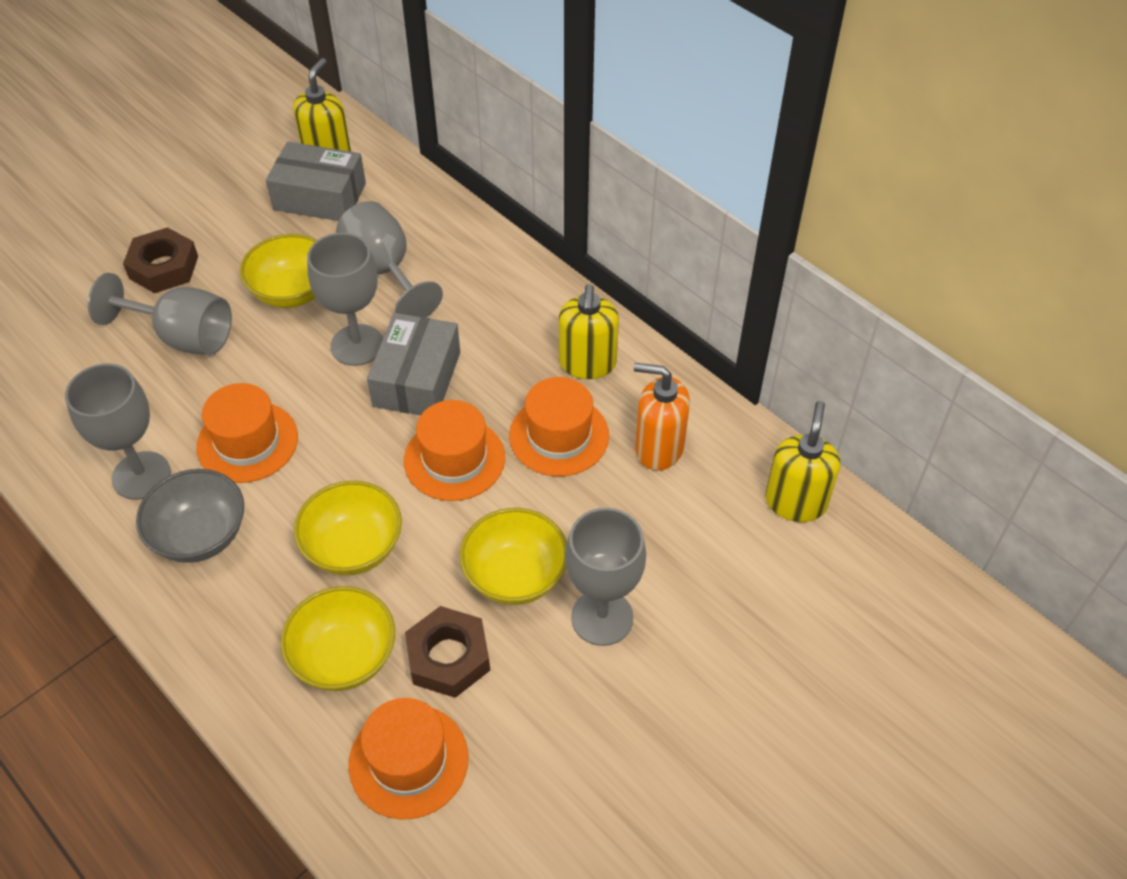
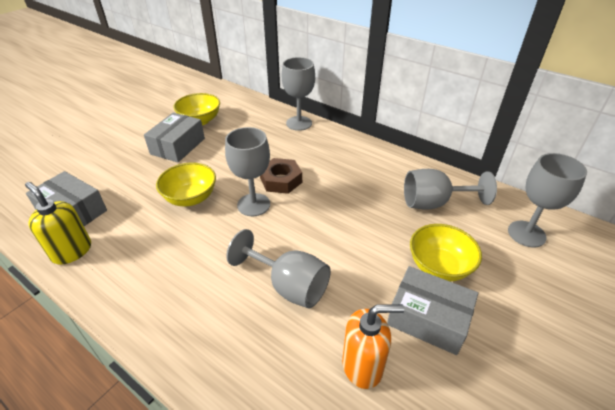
brown nut: [123,227,198,293] [405,606,490,698] = 2 -> [260,158,302,194] = 1
grey bowl: [136,469,244,563] = 1 -> none = 0
grey box: [266,142,366,221] [367,313,460,415] = 2 -> [26,171,107,226] [144,113,205,162] [387,266,478,355] = 3
orange hat: [196,383,298,483] [348,698,468,819] [404,400,505,501] [509,377,609,476] = 4 -> none = 0
yellow bowl: [240,234,317,308] [281,586,395,691] [294,481,402,575] [460,508,567,605] = 4 -> [156,162,216,207] [173,93,220,125] [410,224,482,282] = 3
yellow soap dispenser: [293,58,351,152] [559,284,619,379] [765,401,840,522] = 3 -> [25,182,91,265] = 1

